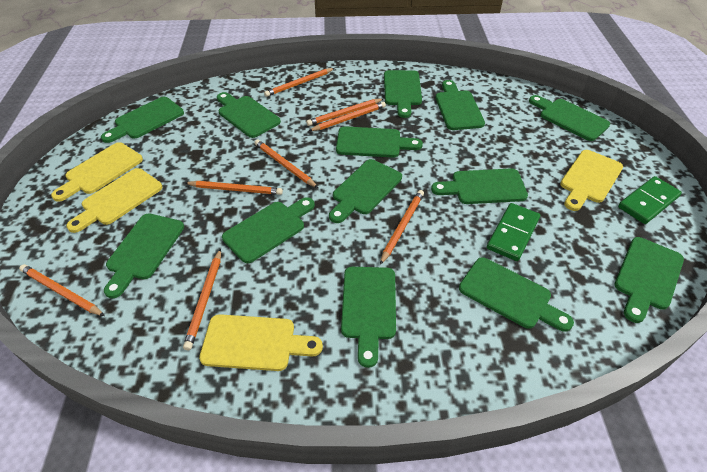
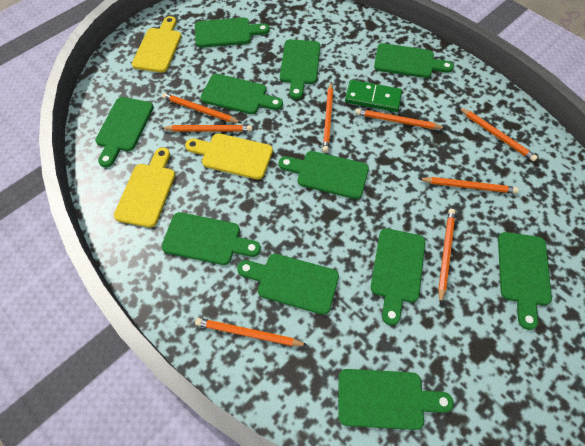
green cutting board: [101,97,184,143] [104,213,184,298] [217,92,281,138] [222,197,315,263] [329,159,402,223] [336,126,423,158] [341,267,396,368] [384,70,422,118] [431,168,528,204] [435,80,485,130] [459,257,574,332] [529,95,610,141] [615,237,684,323] = 13 -> [95,97,154,167] [162,212,261,265] [195,18,270,48] [201,74,283,114] [237,254,339,315] [279,151,369,199] [280,39,320,99] [338,369,454,430] [371,228,425,325] [374,43,454,78] [498,232,552,330] = 11
green domino: [487,203,540,261] [618,176,682,224] = 2 -> [345,80,402,112] = 1
yellow cutting board: [51,142,143,202] [66,168,162,233] [199,314,323,371] [560,150,623,211] = 4 -> [114,148,175,228] [132,16,182,73] [185,133,273,180] = 3

